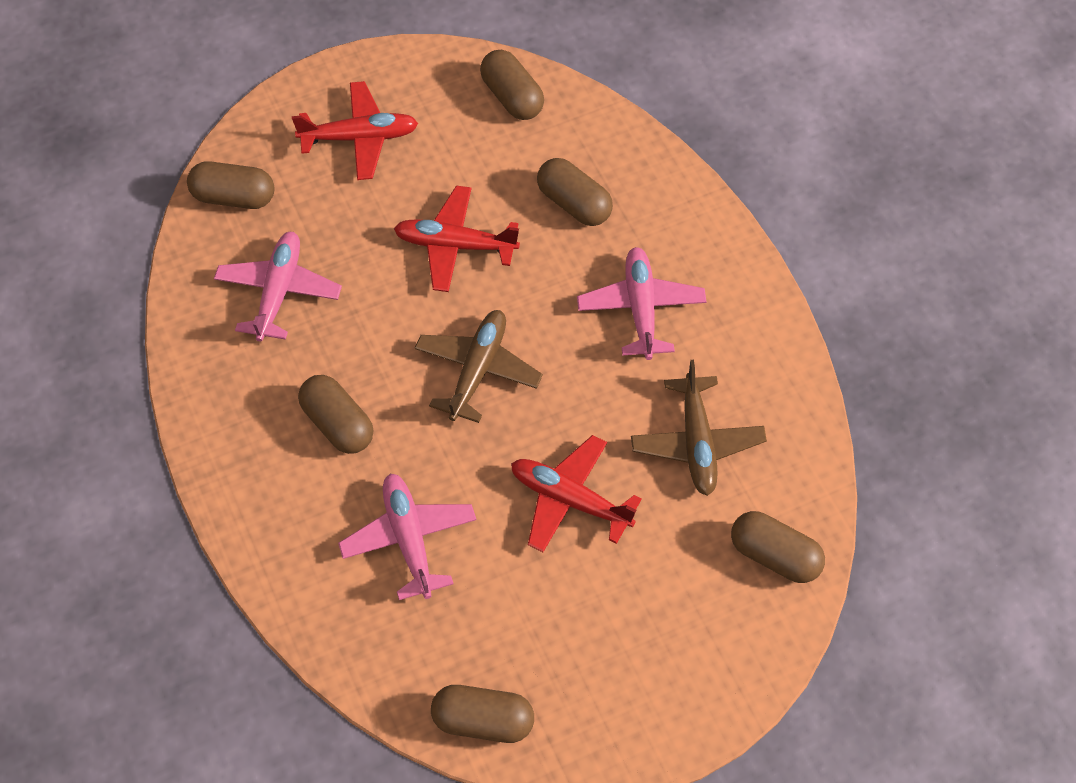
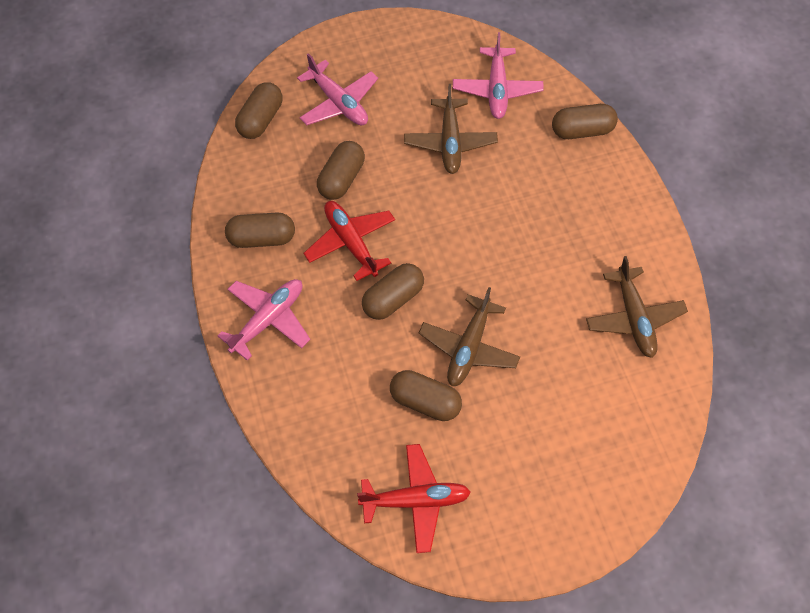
brown plane: [415,310,543,423] [631,360,767,496] = 2 -> [404,84,498,174] [419,287,520,386] [586,256,688,358] = 3
red plane: [292,81,418,180] [394,185,520,292] [511,435,642,552] = 3 -> [304,201,395,281] [357,444,471,553] = 2

